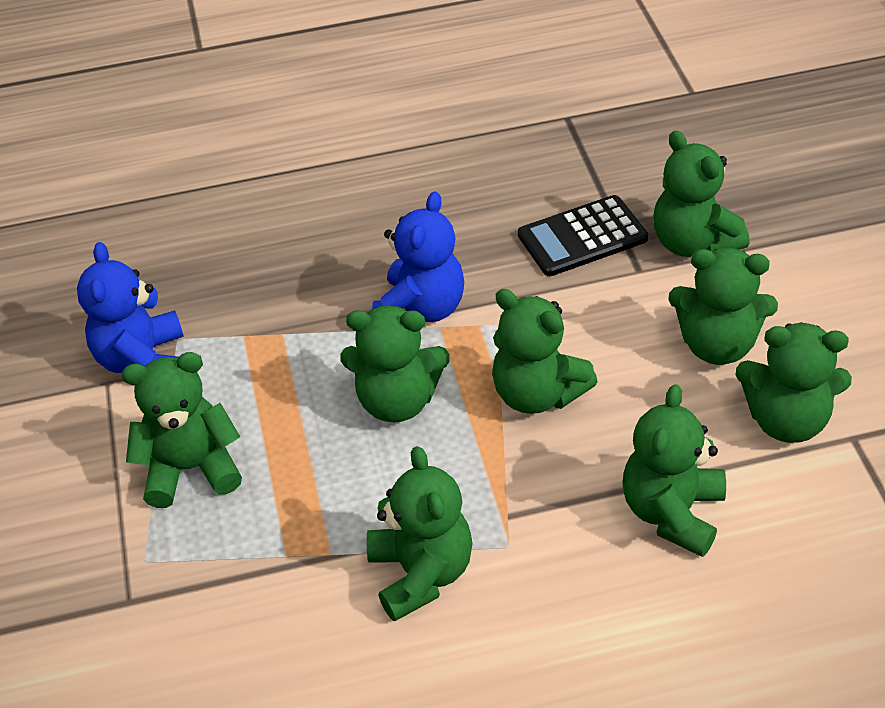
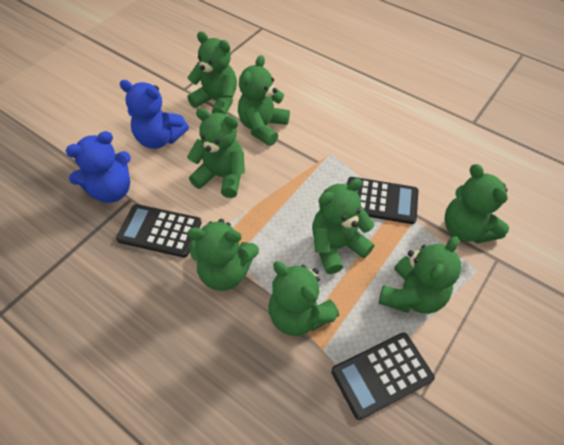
black calculator: [518,195,648,276] = 1 -> [116,204,202,258] [331,333,435,420] [347,177,418,224] = 3

